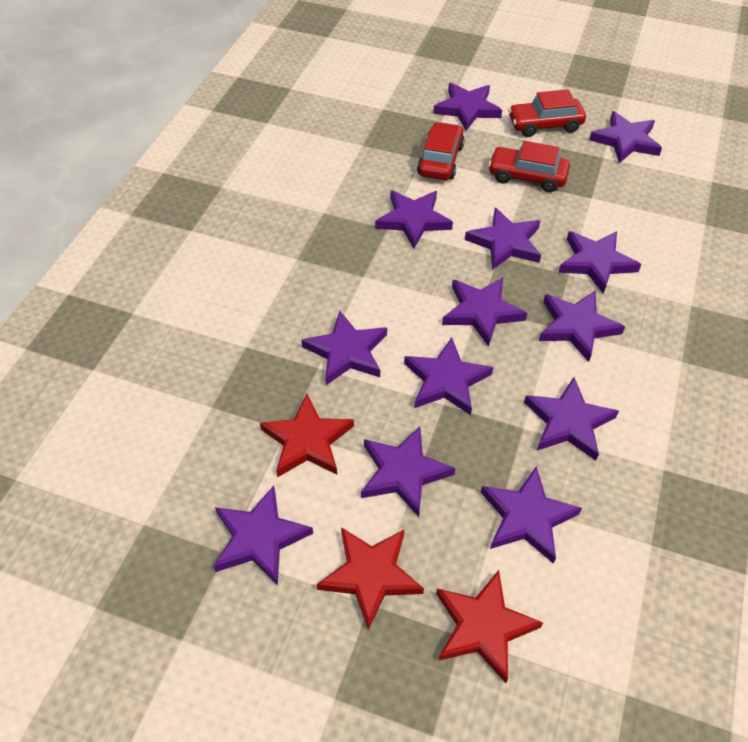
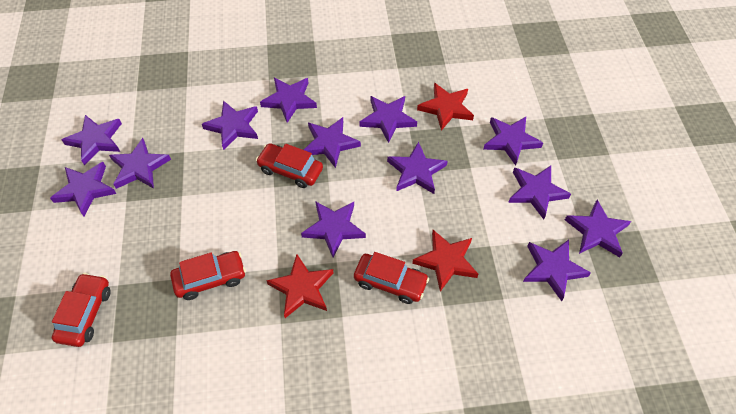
red car: [417,122,465,180] [488,141,570,192] [508,89,586,137] = 3 -> [52,273,111,347] [170,251,246,300] [256,143,323,188] [354,252,429,304] = 4

